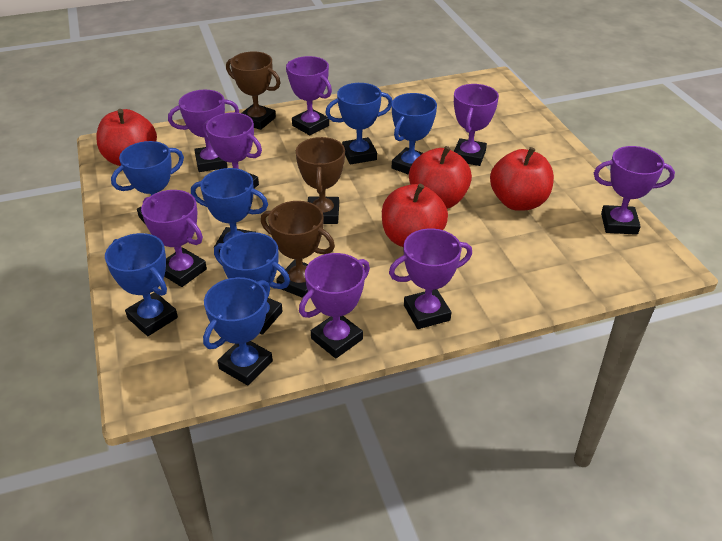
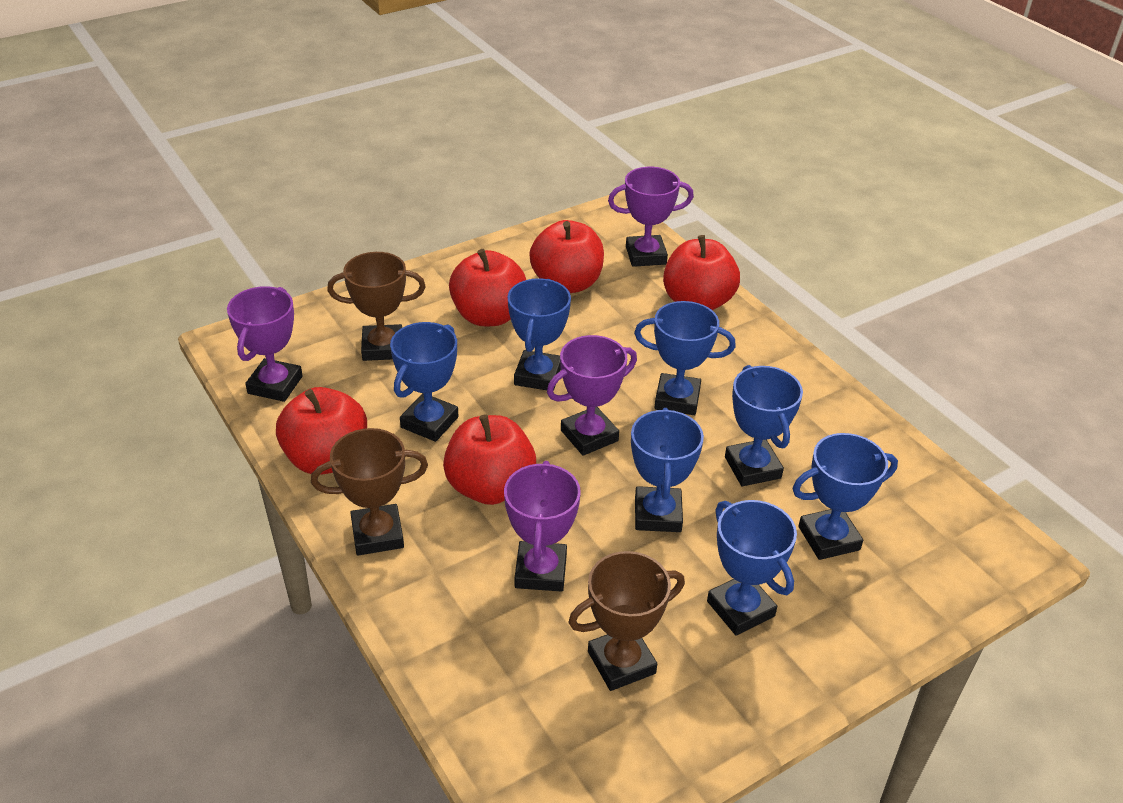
purple trophy: [141,190,207,287] [168,90,239,172] [203,113,262,188] [286,56,332,136] [299,253,370,358] [389,228,472,329] [454,84,499,166] [594,146,675,235] = 8 -> [227,286,303,402] [504,461,581,592] [547,335,637,456] [608,167,694,267] = 4
red apple: [96,109,157,166] [382,184,448,247] [409,146,472,209] [490,147,554,211] = 4 -> [276,387,367,475] [443,414,536,505] [449,249,526,326] [529,220,604,293] [663,235,740,310] = 5

